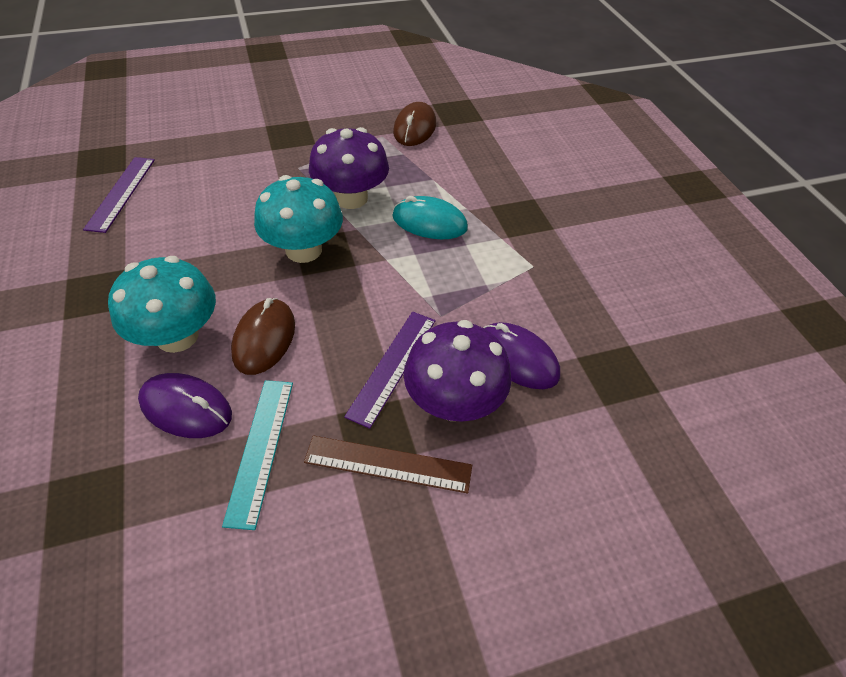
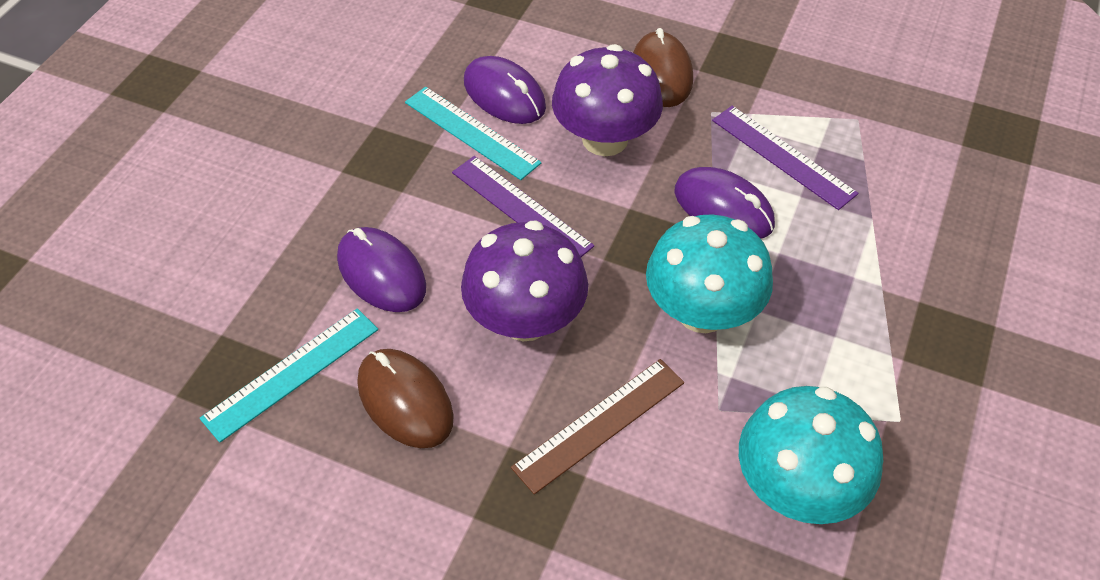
purple mouse: [138,373,232,438] [483,322,560,389] = 2 -> [337,227,426,312] [464,56,546,124] [675,167,775,239] = 3
turquoise mouse: [392,196,468,239] = 1 -> none = 0
turquoise ruler: [222,380,293,530] = 1 -> [199,308,378,442] [405,87,541,180] = 2

